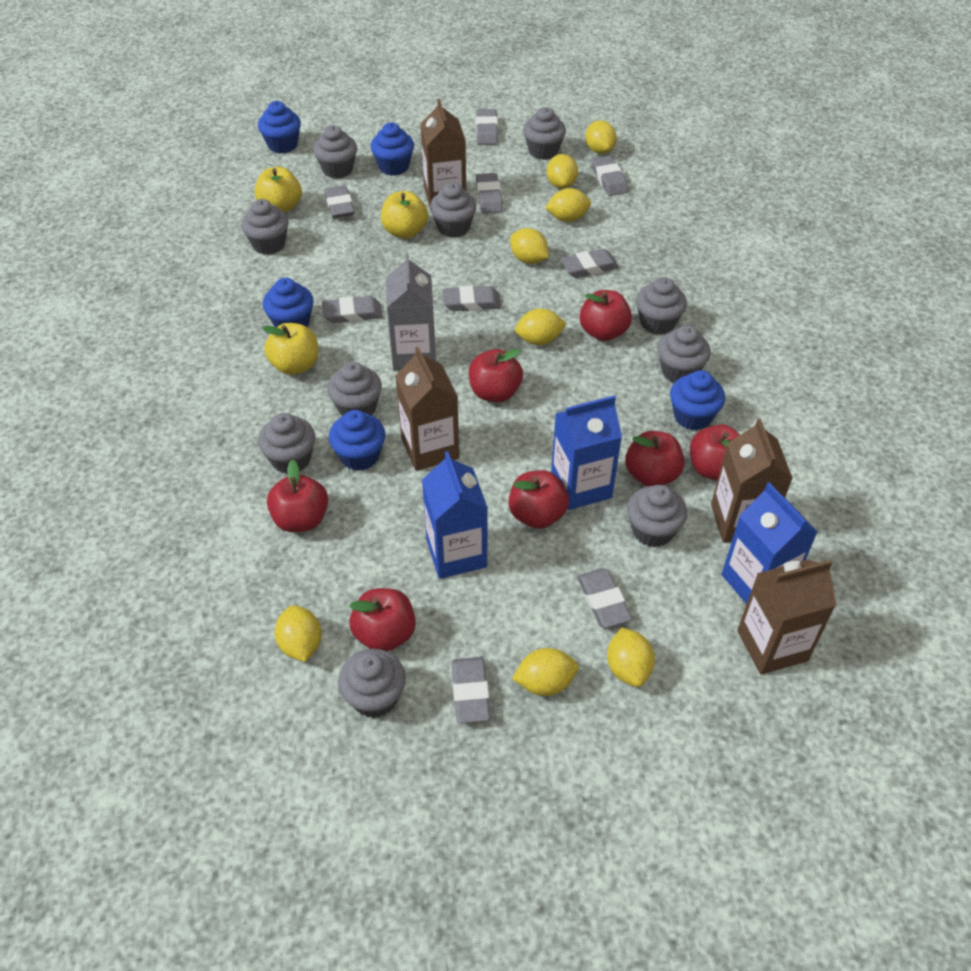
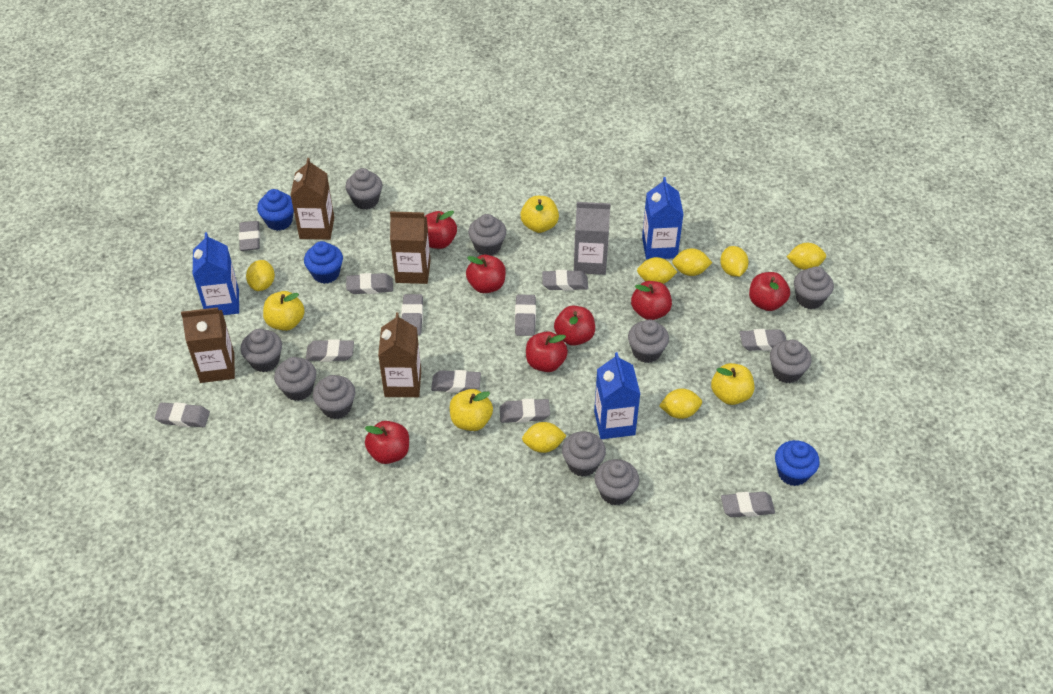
blue cupcake: [258,101,301,154] [263,278,314,327] [329,410,386,471] [371,122,414,176] [670,370,725,430] = 5 -> [257,189,294,231] [304,241,343,284] [775,440,820,486] = 3
grey eraser: [322,296,382,323] [324,185,355,218] [442,286,501,311] [451,657,491,723] [476,109,498,145] [476,173,503,213] [561,249,619,278] [577,568,632,628] [592,156,628,196] = 9 -> [155,402,210,427] [239,221,260,251] [306,339,354,362] [346,273,393,294] [401,294,423,335] [431,370,481,393] [500,399,550,423] [515,295,536,336] [542,270,588,291] [721,492,775,517] [740,329,787,351] = 11
yellow apple: [255,167,302,213] [262,323,318,375] [381,191,428,239] = 3 -> [263,291,305,331] [450,389,493,431] [520,196,559,233] [711,363,755,405] = 4
yellow lemon: [274,605,322,662] [510,228,549,264] [512,648,579,696] [515,309,567,345] [545,188,591,222] [547,154,578,189] [585,120,617,154] [607,627,655,687] = 8 -> [246,260,275,291] [522,422,567,453] [637,257,677,284] [659,389,702,419] [672,248,712,276] [720,246,749,277] [787,243,826,270] = 7

